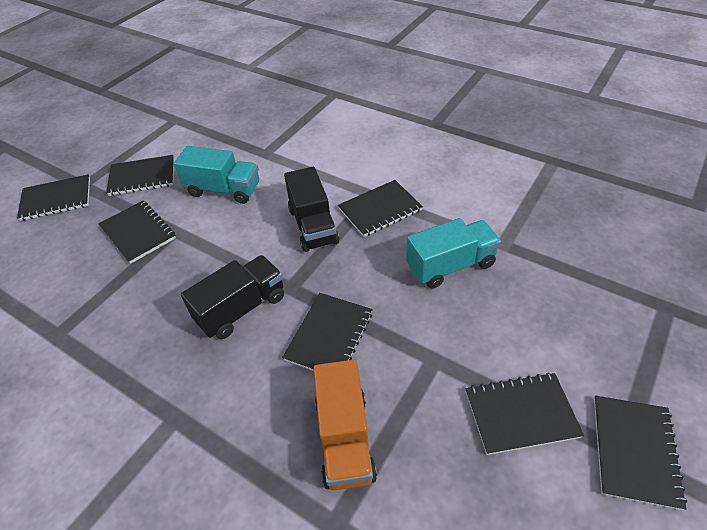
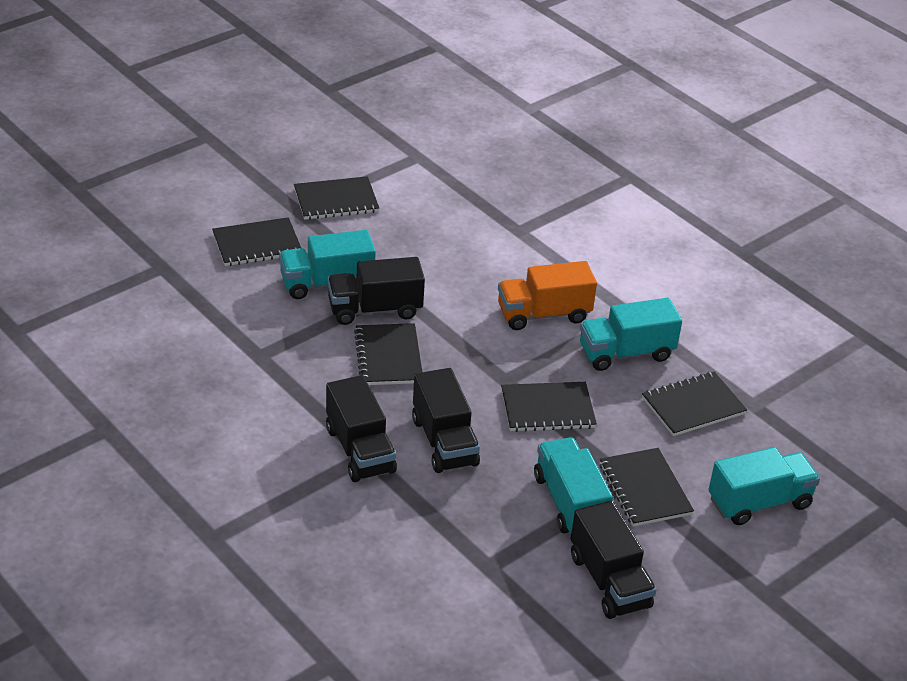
black notebook: [17,174,90,221] [98,201,176,264] [106,155,174,196] [282,293,373,371] [338,180,423,237] [466,372,584,455] [594,395,687,510] = 7 -> [212,217,301,266] [294,176,379,220] [354,323,422,385] [501,382,597,432] [600,448,694,527] [642,372,747,436] = 6
black truck: [181,255,284,339] [284,167,339,252] = 2 -> [326,375,397,482] [327,257,425,325] [412,368,480,473] [571,501,657,619] = 4
turquoise truck: [174,146,259,204] [406,218,501,288] = 2 -> [279,230,376,299] [534,437,613,534] [580,298,682,371] [708,447,820,525] = 4

